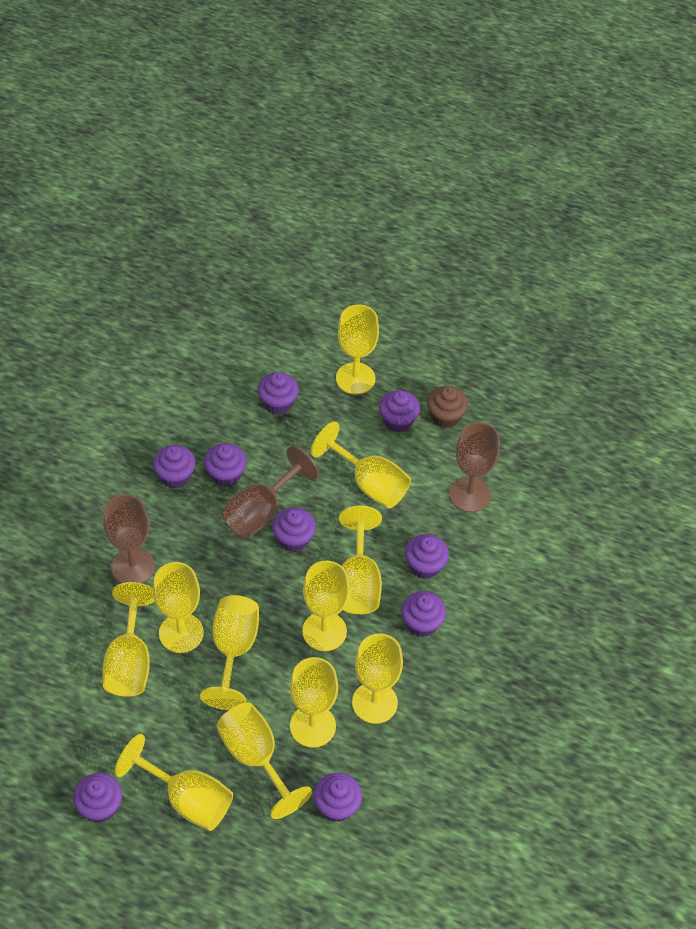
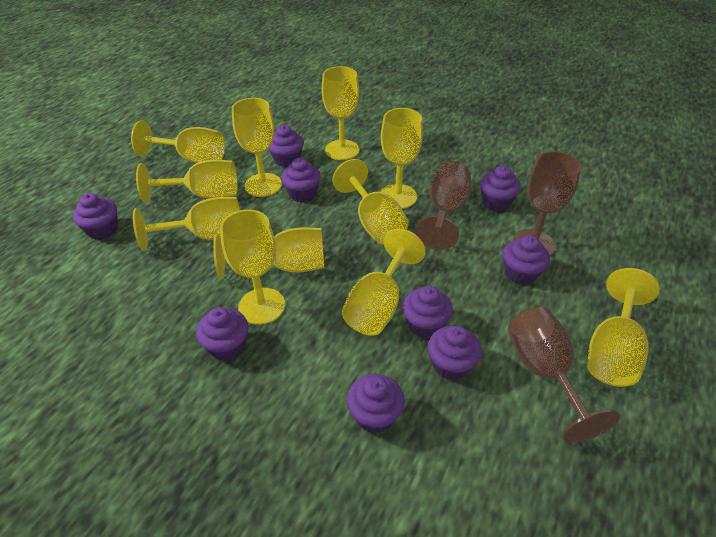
brown cupcake: [427,386,468,428] = 1 -> none = 0

